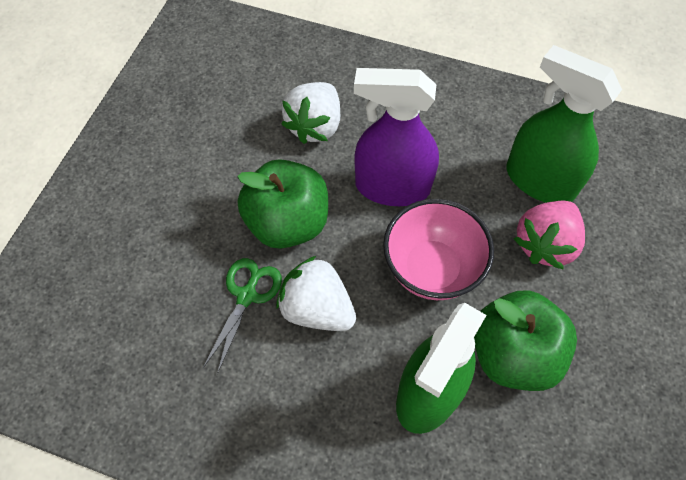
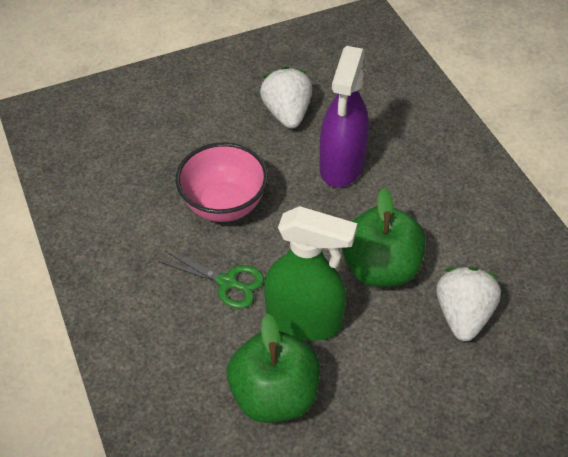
green spray bottle: [396,303,487,434] [506,45,622,203] = 2 -> [264,206,357,341] = 1
pink strawberry: [514,201,585,269] = 1 -> none = 0

